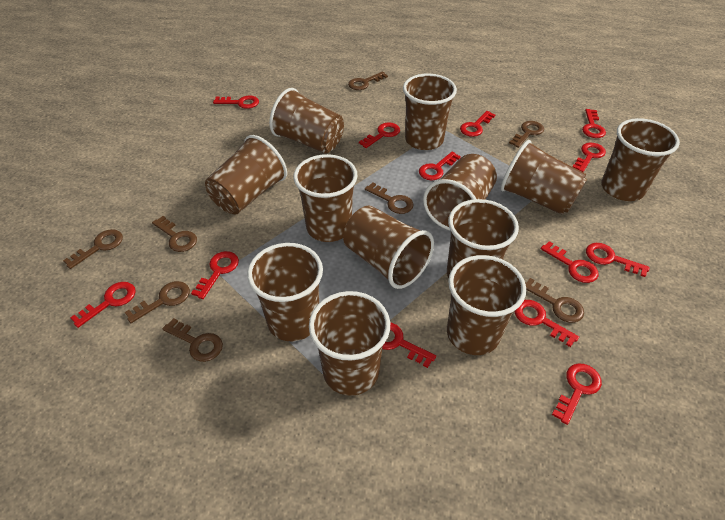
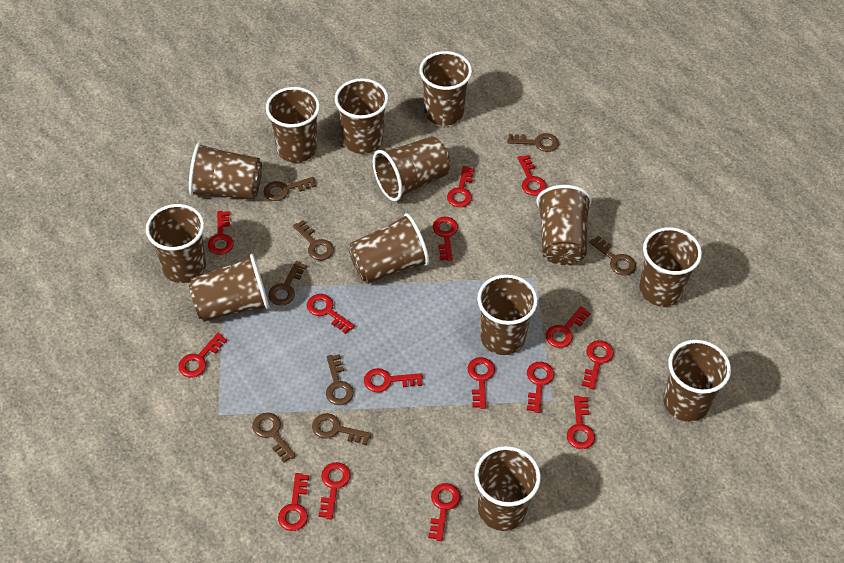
brown cup: [205,135,287,215] [247,243,323,341] [269,88,344,153] [293,154,358,242] [309,291,390,396] [343,206,434,289] [403,74,457,150] [423,154,497,230] [447,199,519,278] [447,255,526,355] [500,140,587,215] [601,118,680,201] = 12 -> [146,204,206,283] [188,254,269,322] [189,142,262,200] [266,87,320,163] [335,78,388,154] [349,213,429,284] [373,136,450,201] [419,51,472,126] [474,446,541,531] [477,274,538,355] [536,185,592,265] [639,227,702,307] [663,340,731,422] = 13
red key: [70,282,136,328] [191,251,239,299] [213,96,259,109] [359,122,400,148] [382,323,436,368] [419,151,461,180] [460,111,495,137] [515,300,579,347] [541,241,599,283] [552,363,602,425] [573,143,606,172] [582,109,606,138] [586,243,650,277] = 13 -> [179,333,227,378] [208,211,234,255] [278,473,309,531] [307,294,355,334] [318,462,351,520] [364,368,423,392] [428,483,461,541] [433,217,458,261] [447,166,474,207] [468,357,495,409] [517,155,546,196] [527,362,554,413] [546,306,591,348] [567,396,595,449] [581,340,614,390] = 15

